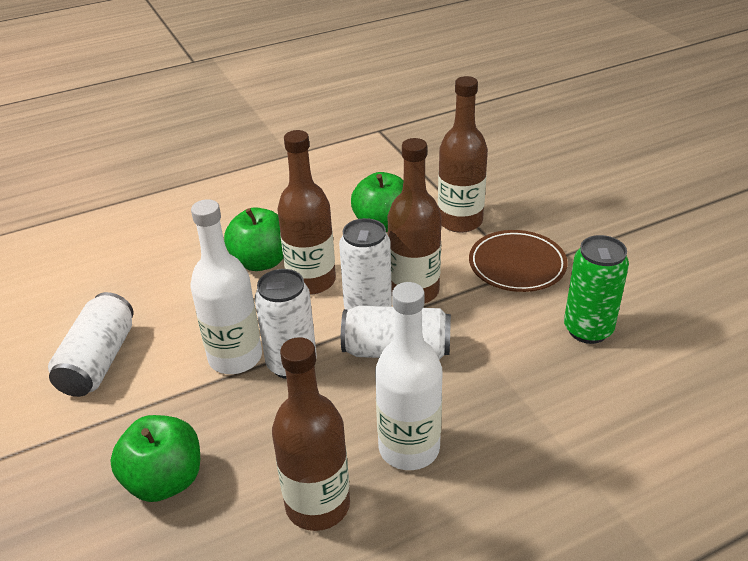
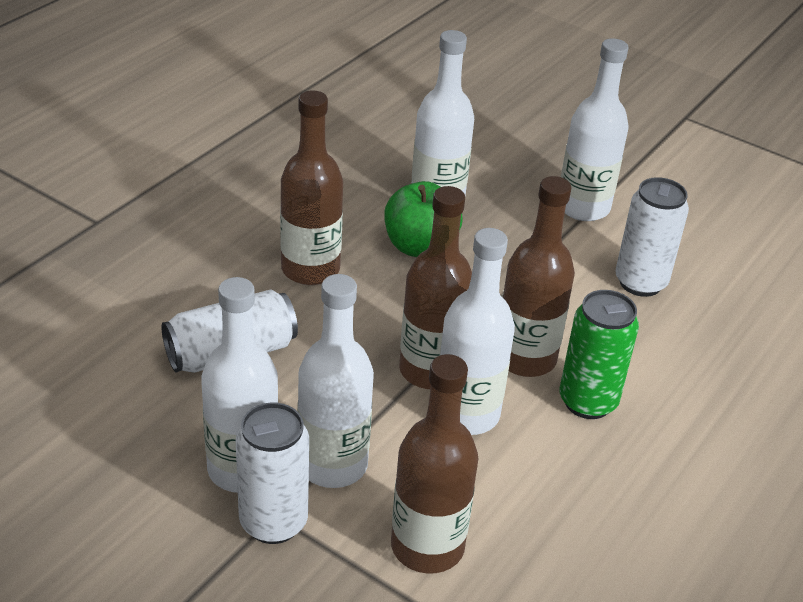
brown plate: [469,230,568,292] = 1 -> none = 0
green apple: [110,415,200,502] [224,207,283,271] [351,172,403,232] = 3 -> [384,181,462,257] = 1
white bottle: [190,199,262,374] [375,282,443,470] = 2 -> [201,277,278,493] [298,274,374,488] [412,30,474,196] [440,228,515,435] [561,38,628,221] = 5
white can: [48,292,133,397] [255,269,317,379] [339,218,392,310] [341,306,451,360] = 4 -> [162,290,298,373] [236,402,309,544] [615,177,689,297] = 3

